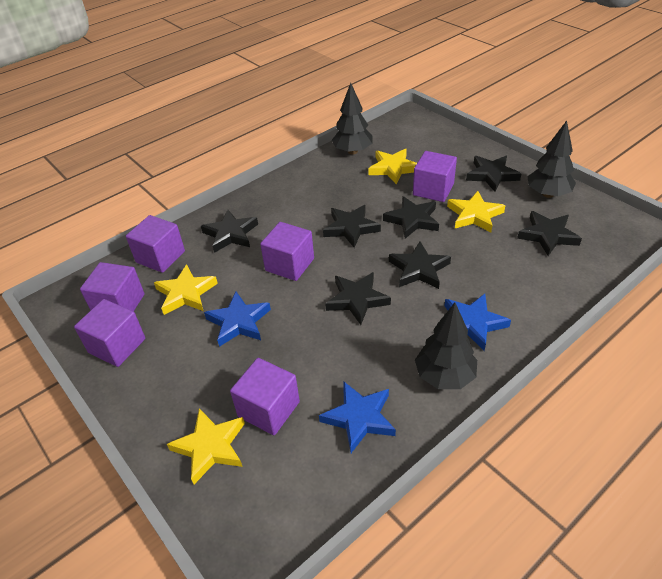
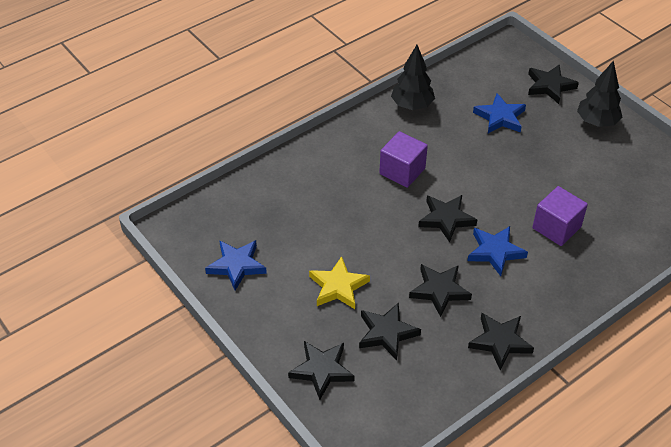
black star: [201,210,258,253] [323,205,381,248] [325,272,391,325] [383,196,439,239] [389,241,451,289] [466,156,521,192] [517,211,582,256] = 7 -> [288,341,354,400] [359,302,421,361] [409,264,472,317] [418,195,477,243] [468,313,534,370] [528,64,579,104] = 6
black tree: [332,83,373,155] [415,303,477,389] [527,121,576,198] = 3 -> [391,45,435,110] [577,60,622,127] = 2
purple cube: [74,299,145,367] [80,262,145,311] [126,215,185,273] [230,358,300,435] [260,222,314,281] [413,151,457,202] = 6 -> [379,131,428,188] [532,186,588,246] = 2
yellow star: [154,264,218,315] [167,408,245,484] [368,149,417,184] [447,191,505,232] = 4 -> [309,256,370,309] = 1

